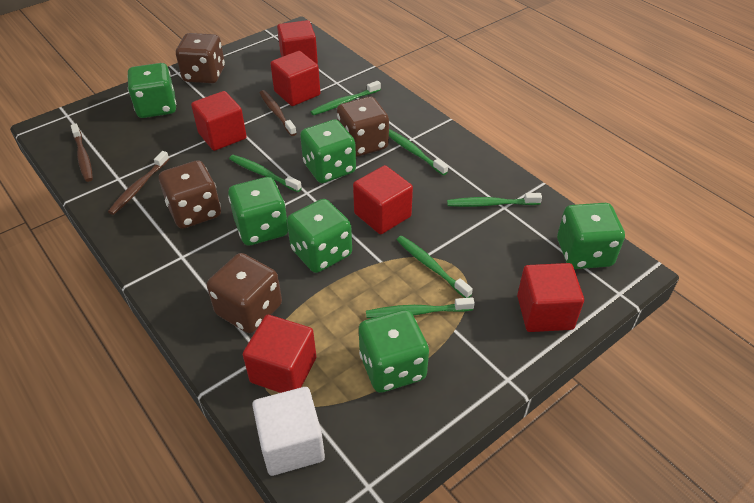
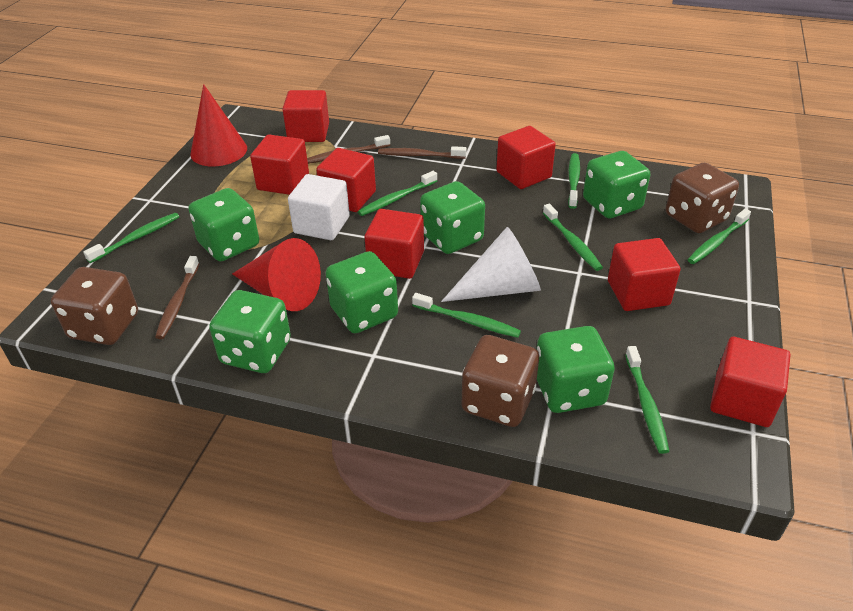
brown dice: [159,160,221,229] [176,33,225,83] [207,253,282,333] [337,96,389,157] = 4 -> [51,267,138,345] [462,335,539,427] [666,163,739,233] = 3
green toothbrush: [229,155,302,192] [311,81,381,116] [366,297,475,318] [389,129,448,175] [397,236,473,298] [447,193,542,207] = 6 -> [83,213,179,263] [358,171,437,216] [412,293,521,338] [543,204,603,271] [568,153,580,209] [625,346,670,454] [688,209,751,264] = 7
red cone: none = 0 -> [190,84,247,167] [232,238,321,311] = 2
red cube: [191,91,247,151] [243,315,316,393] [270,51,320,106] [277,20,318,64] [353,165,413,234] [517,263,584,332] = 6 -> [250,135,309,195] [282,90,329,142] [316,148,376,212] [365,209,424,279] [496,126,556,189] [608,238,681,311] [710,337,790,427] = 7
white cone: none = 0 -> [441,227,541,302] = 1

